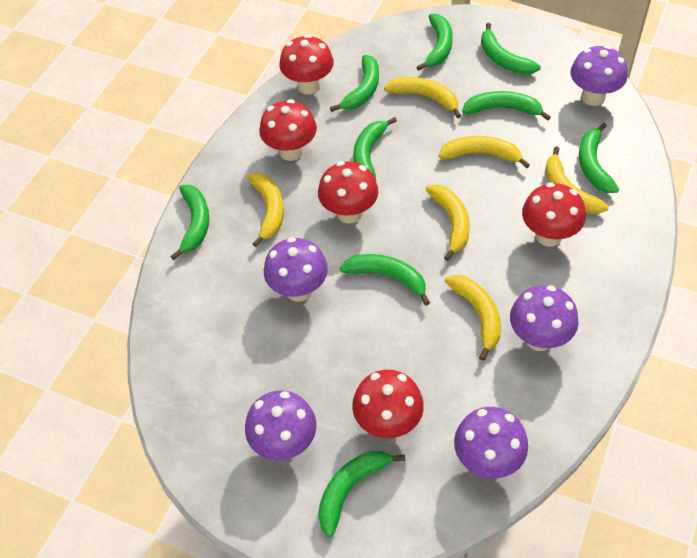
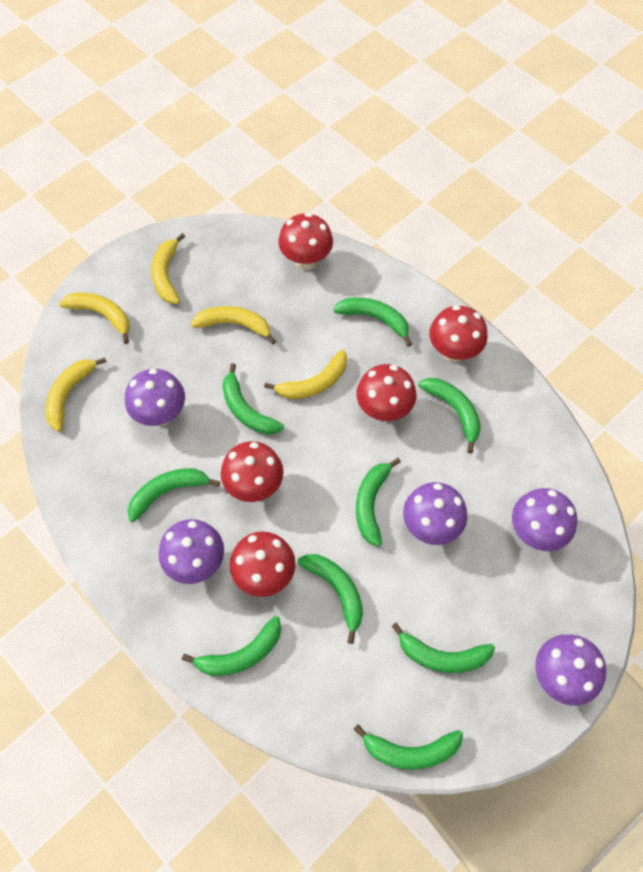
yellow banana: [248,173,284,247] [384,77,461,118] [426,184,470,261] [439,136,530,168] [445,275,501,361] [545,146,609,214] = 6 -> [45,357,107,432] [59,292,130,344] [151,233,185,304] [191,306,276,345] [264,350,347,399] = 5

